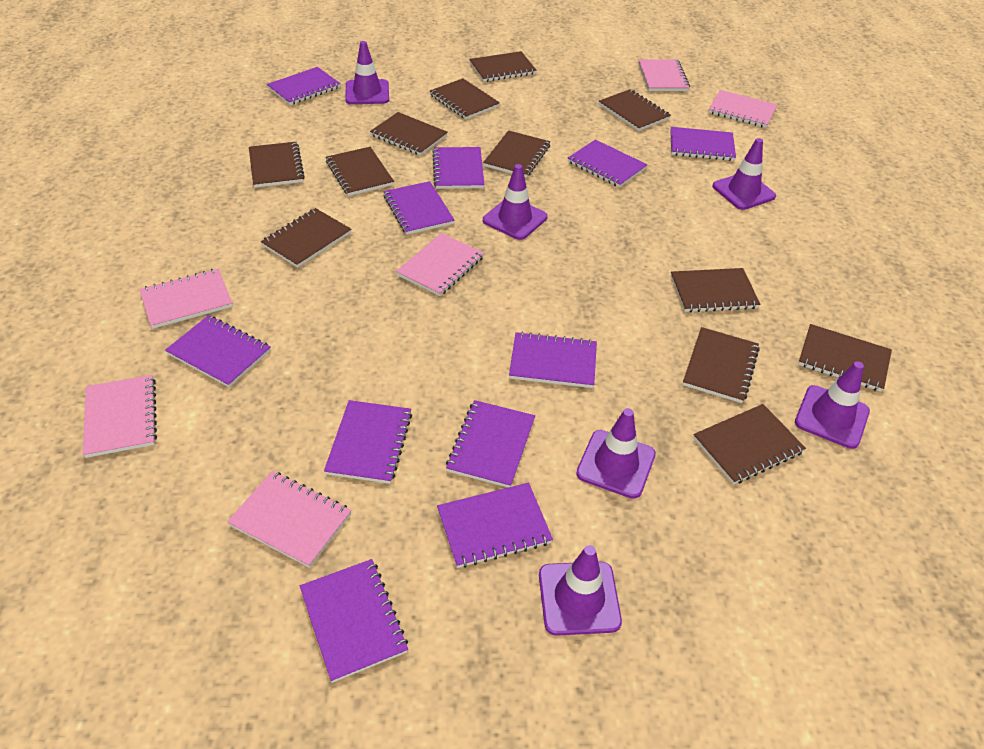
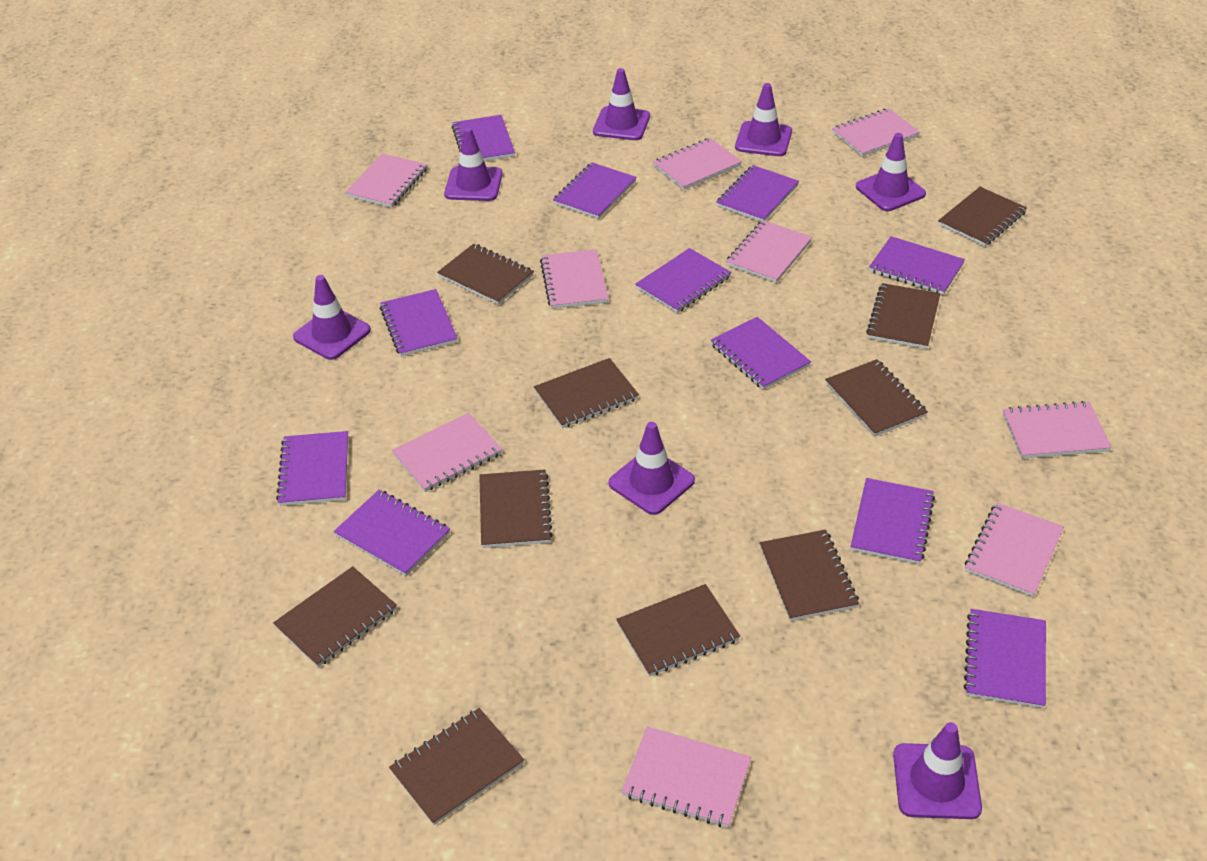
brown notebook: [249,142,305,188] [261,208,352,268] [326,147,394,196] [370,112,448,156] [430,78,500,119] [469,51,537,82] [483,130,550,178] [599,89,671,131] [671,268,760,312] [683,327,760,403] [693,404,806,485] [798,324,892,392] = 12 -> [273,566,397,667] [389,708,524,825] [437,244,534,305] [479,469,553,548] [534,358,639,428] [616,584,740,677] [760,530,859,621] [825,359,928,437] [866,283,940,349] [938,187,1027,247] = 10
pink notebook: [83,375,157,458] [139,269,233,329] [227,471,352,568] [396,233,484,296] [638,59,690,91] [708,90,777,128] = 6 -> [345,153,427,208] [392,413,502,492] [540,249,608,309] [621,726,751,828] [653,138,742,190] [726,220,812,283] [832,108,920,157] [965,502,1064,597] [1003,401,1112,459] = 9
purple traffic cone: [345,41,389,104] [483,164,548,240] [539,545,622,636] [576,408,656,499] [713,138,776,210] [795,361,870,449] = 6 -> [293,275,371,360] [444,127,503,201] [593,68,650,140] [609,422,695,515] [735,83,792,156] [856,133,926,211] [893,722,982,819] = 7

